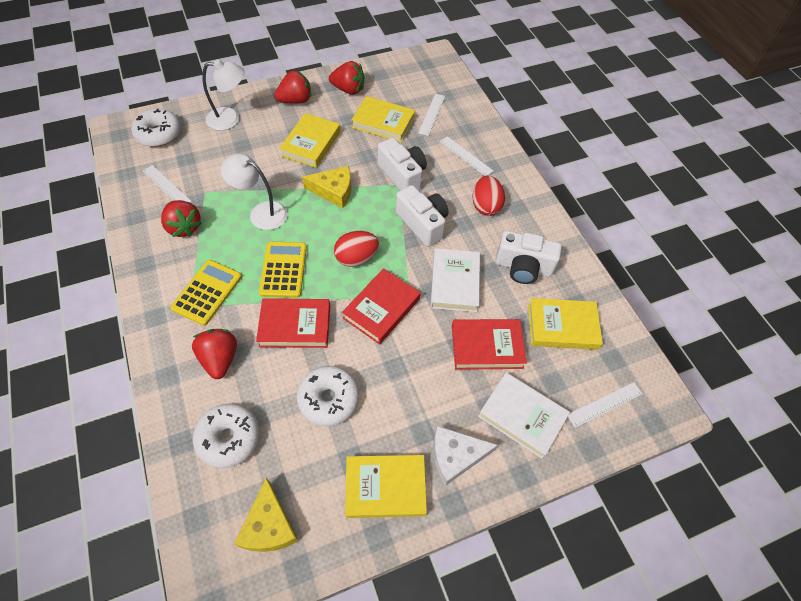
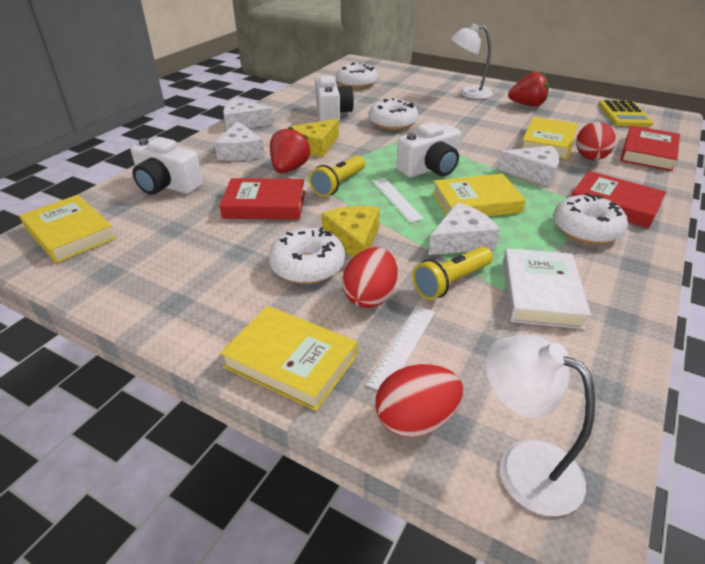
red egg: [334,231,379,267] [472,175,505,216] = 2 -> [342,247,398,308] [375,364,463,437] [576,122,616,160] = 3
red strawberry: [161,200,201,237] [192,329,237,379] [274,70,311,104] [329,61,365,95] = 4 -> [270,127,311,173] [508,72,549,107] = 2
white book: [430,248,480,312] [478,372,570,459] = 2 -> [503,248,591,329] = 1
white cheese: [433,426,498,486] = 1 -> [214,121,265,161] [223,99,274,131] [428,202,500,255] [497,146,560,187] = 4
white donut: [131,108,181,147] [193,403,260,468] [297,366,359,426] = 3 -> [269,227,345,284] [336,62,378,89] [369,98,418,130] [553,193,628,244] = 4
white ruler: [143,165,192,203] [418,94,445,136] [440,136,493,176] [568,382,642,428] = 4 -> [367,306,435,390] [372,178,424,222] = 2
yellow calculator: [170,260,242,326] [259,242,307,298] = 2 -> [598,100,653,127] = 1
yellow flashlight: none = 0 -> [309,155,365,197] [412,246,493,300] = 2

